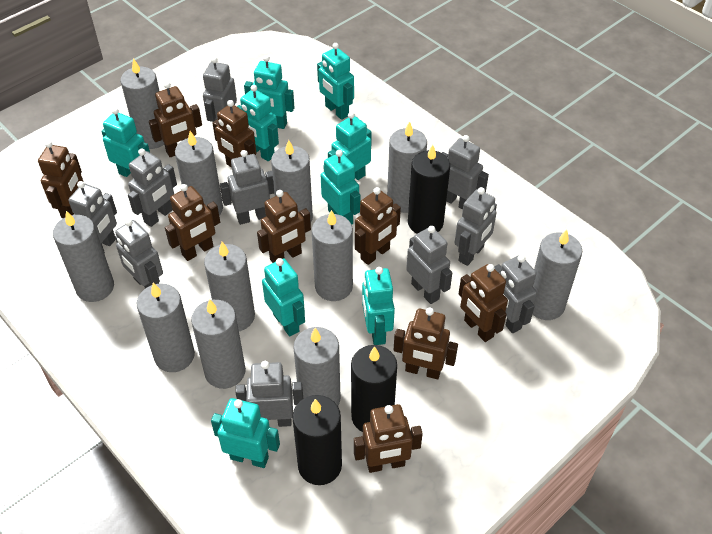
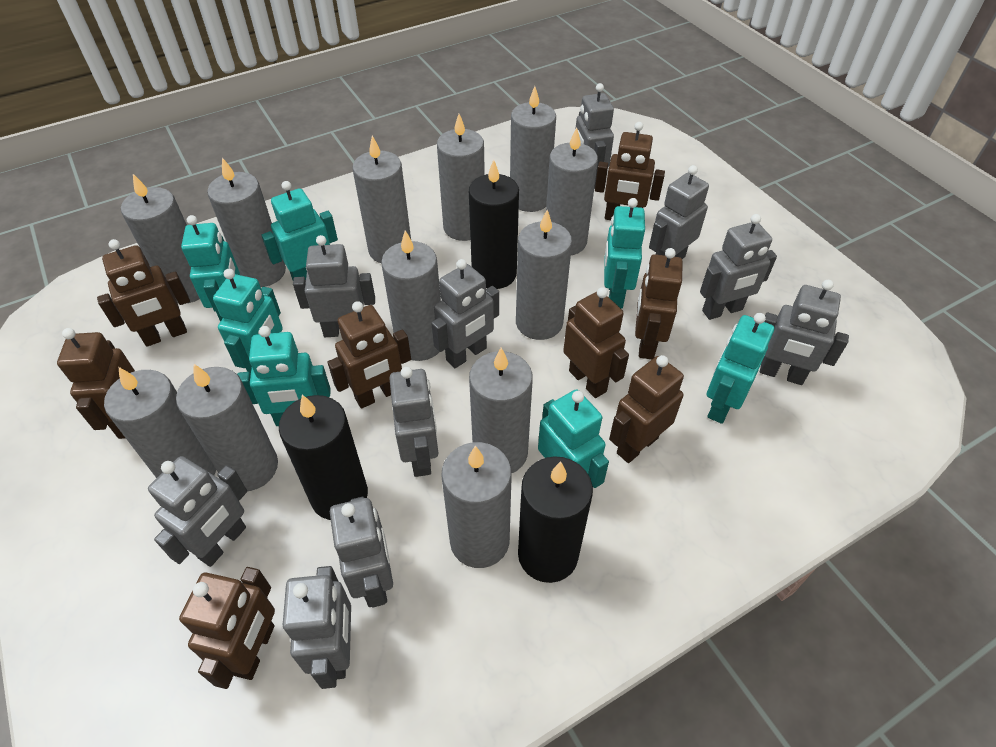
brown robot: [38,141,84,218] [149,82,202,157] [165,184,220,261] [212,100,256,168] [257,190,311,263] [354,404,423,473] [355,187,401,265] [394,307,458,379] [459,264,508,342] = 9 -> [57,328,135,439] [97,239,190,347] [179,567,275,689] [328,301,411,409] [563,287,629,398] [595,122,665,220] [609,355,684,463] [635,248,683,359] = 8
grey candle: [53,211,114,302] [120,58,164,149] [137,282,195,372] [175,131,223,215] [191,299,246,389] [204,242,255,331] [271,140,313,222] [293,327,341,406] [312,210,353,301] [387,121,427,213] [532,229,582,320] = 11 -> [104,367,216,478] [121,174,200,303] [176,364,278,491] [207,158,286,287] [353,136,411,263] [381,230,441,361] [437,114,485,241] [441,442,512,568] [469,348,533,473] [510,86,556,212] [516,210,572,340] [546,127,598,255] = 12
turquoise robot: [101,108,150,177] [211,398,280,468] [237,85,279,161] [244,55,295,129] [262,258,305,337] [317,43,354,120] [321,150,360,225] [328,112,372,180] [362,267,395,345] = 9 -> [181,215,240,322] [213,269,283,375] [237,326,331,426] [262,181,338,280] [538,390,609,488] [604,198,645,309] [707,313,774,424] = 7

